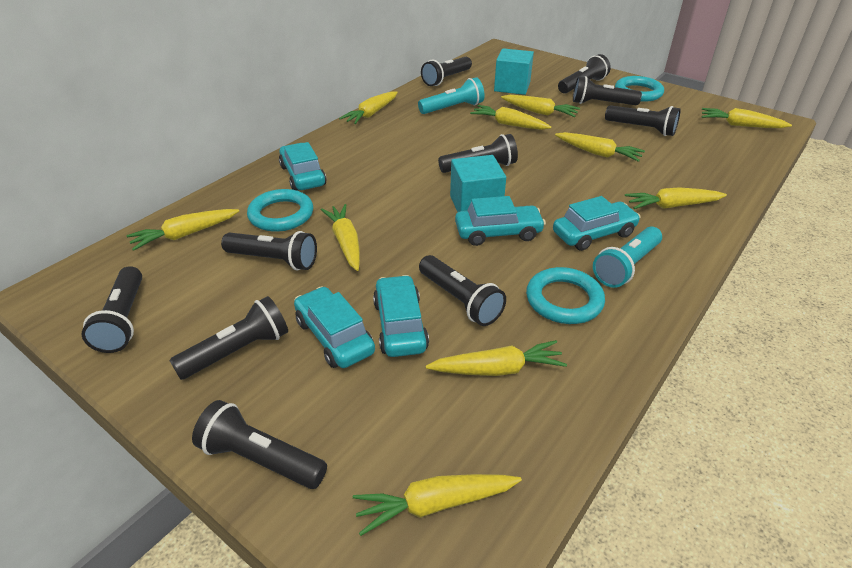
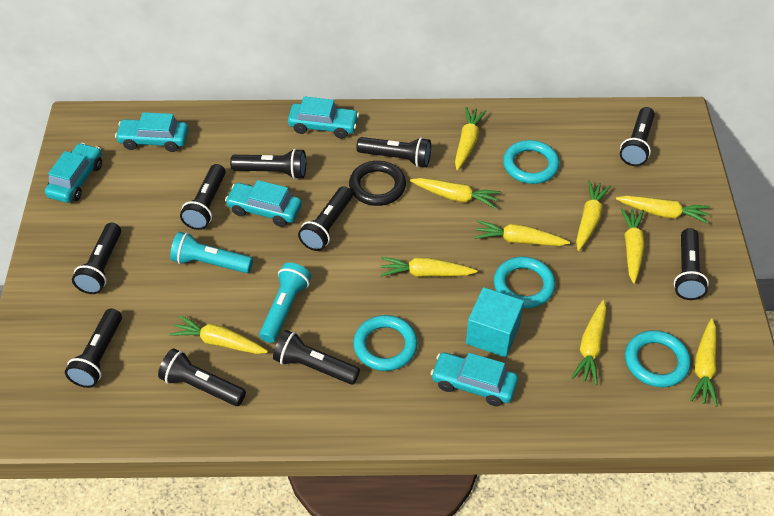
black ring: none = 0 -> [349,161,406,206] = 1
turquoise cube: [450,155,506,212] [494,48,534,95] = 2 -> [466,287,524,358] = 1
turquoise ring: [247,189,313,232] [526,267,605,324] [615,76,664,102] = 3 -> [353,315,418,371] [494,257,555,308] [503,140,559,184] [625,330,691,387] = 4

